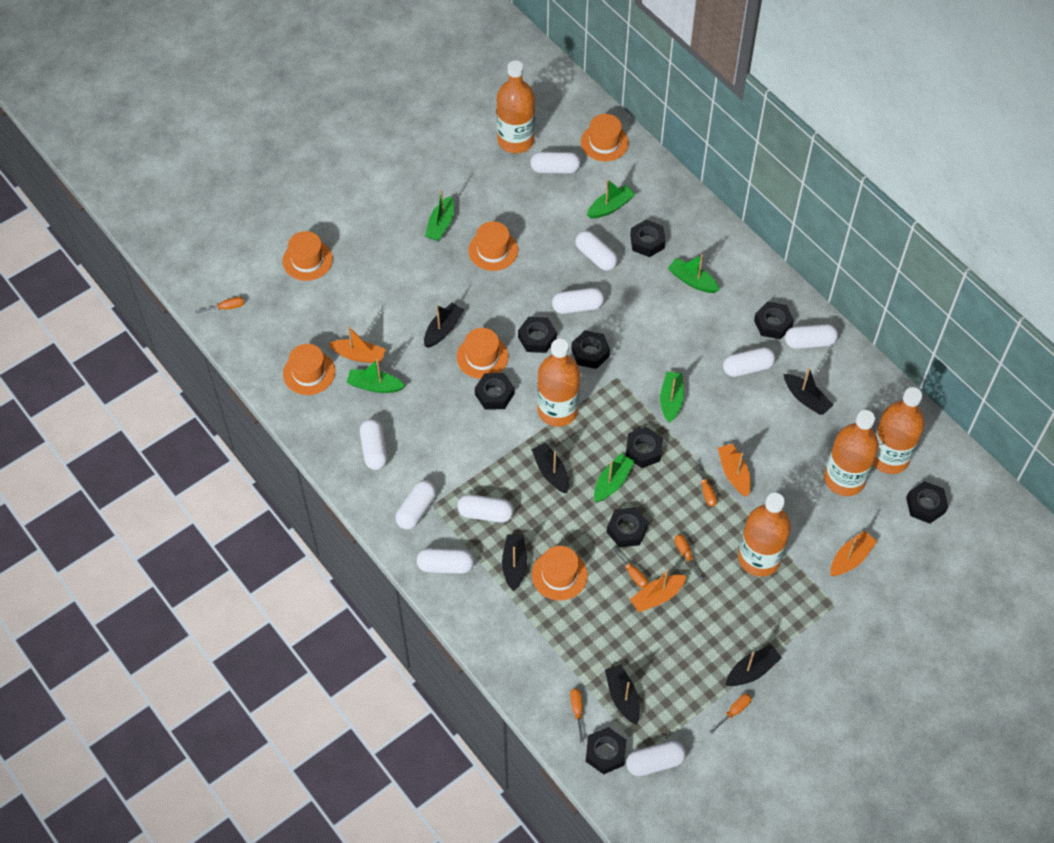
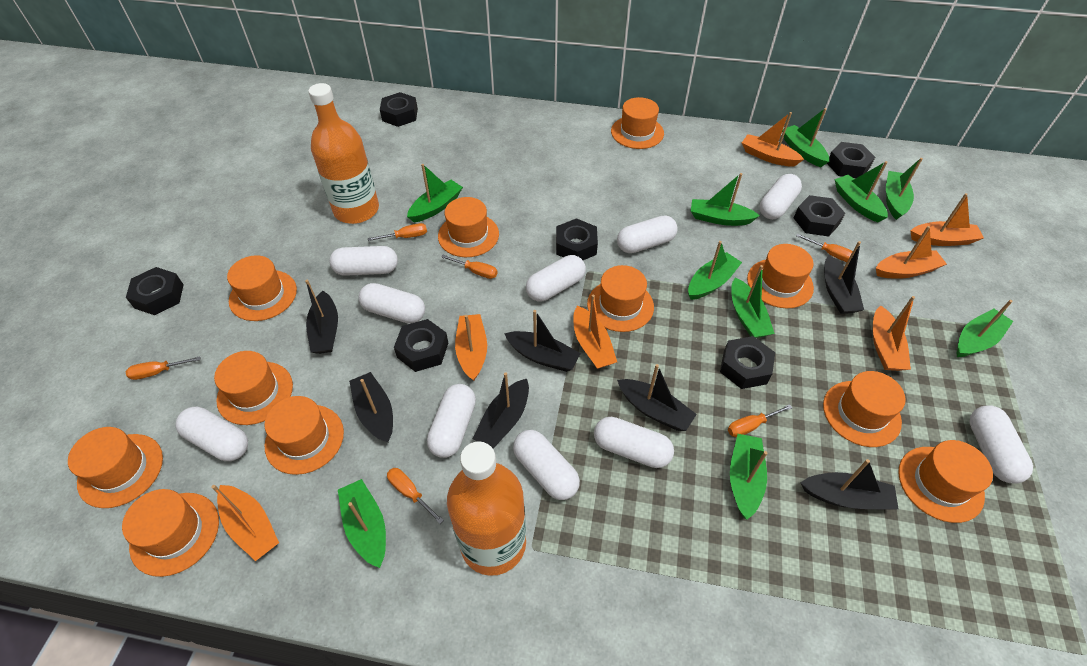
black boat: [424,303,464,348] [502,535,527,591] [531,443,569,493] [605,664,640,725] [726,645,782,686] [784,367,833,415] = 6 -> [305,280,338,354] [349,372,393,443] [473,372,529,449] [504,310,581,372] [617,364,697,431] [801,459,899,510] [824,241,864,314] = 7
black nut: [475,373,514,410] [518,317,557,353] [572,330,610,369] [586,727,626,774] [607,507,648,547] [626,427,663,468] [630,220,665,257] [754,301,794,339] [906,481,948,524] = 9 -> [126,267,184,315] [380,92,418,127] [394,319,448,372] [556,218,598,260] [720,336,775,389] [794,195,845,237] [827,142,875,178] = 7
green boat: [346,359,405,393] [425,190,454,241] [587,179,635,219] [594,453,635,502] [660,372,684,423] [668,254,720,293] = 6 -> [338,479,386,568] [407,164,463,222] [688,241,742,300] [691,173,760,226] [730,434,768,520] [731,265,775,338] [782,108,829,167] [834,161,888,222] [886,158,923,220] [957,300,1013,357] = 10
orange boat: [328,326,386,364] [630,570,687,612] [718,443,751,496] [830,530,877,576] = 4 -> [211,485,279,561] [455,314,487,381] [574,295,617,369] [742,112,804,167] [873,296,915,371] [876,226,947,279] [911,193,984,246] = 7
orange bottle: [497,60,535,153] [537,339,580,427] [738,493,791,577] [824,410,879,496] [873,387,925,474] = 5 -> [308,83,379,224] [447,441,526,576] = 2
orange hat: [283,231,333,281] [283,344,335,395] [457,328,508,379] [468,221,518,271] [532,546,588,600] [581,114,629,161] = 6 -> [68,427,163,508] [122,489,219,577] [214,351,293,425] [227,255,297,321] [264,396,344,475] [438,197,499,257] [587,265,654,332] [611,97,664,149] [747,244,814,308] [823,371,906,447] [898,440,993,523] = 11

